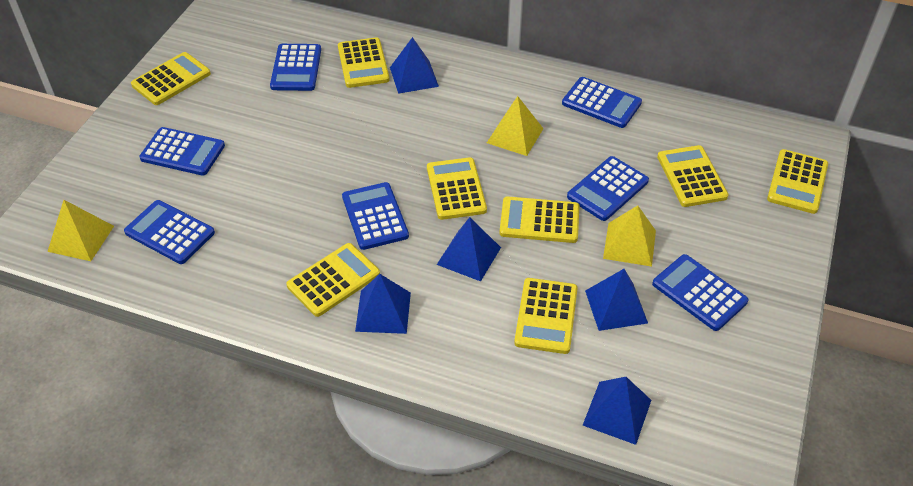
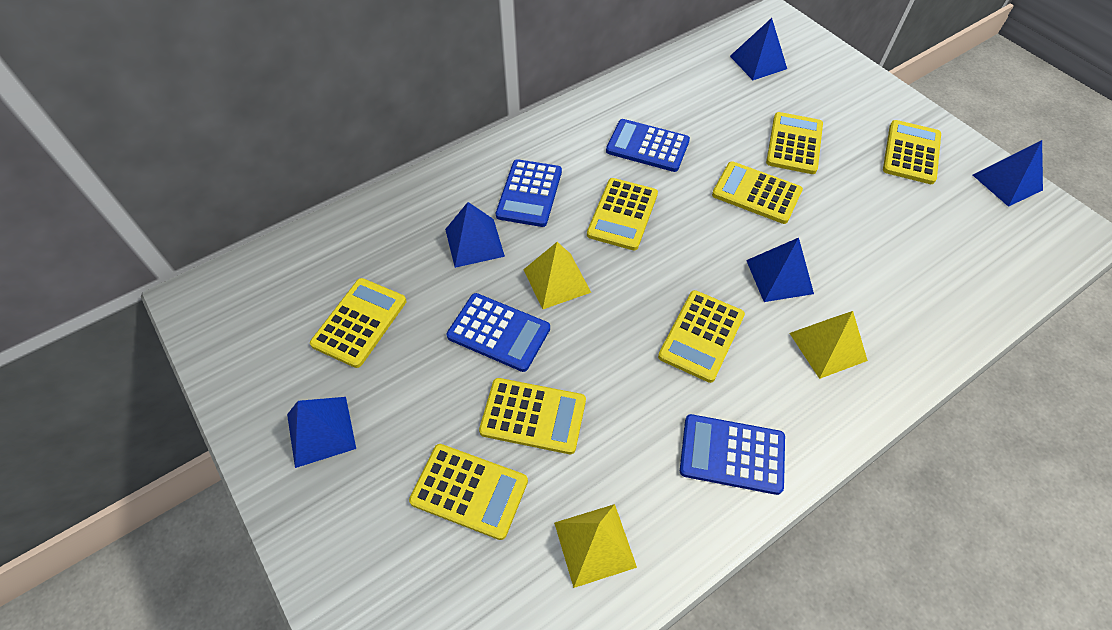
blue calculator: [124,200,215,264] [139,127,225,176] [270,44,321,91] [342,182,409,250] [562,77,642,128] [567,156,649,221] [652,254,748,331] = 7 -> [447,293,550,372] [496,159,562,227] [606,119,690,172] [680,414,785,495] = 4

